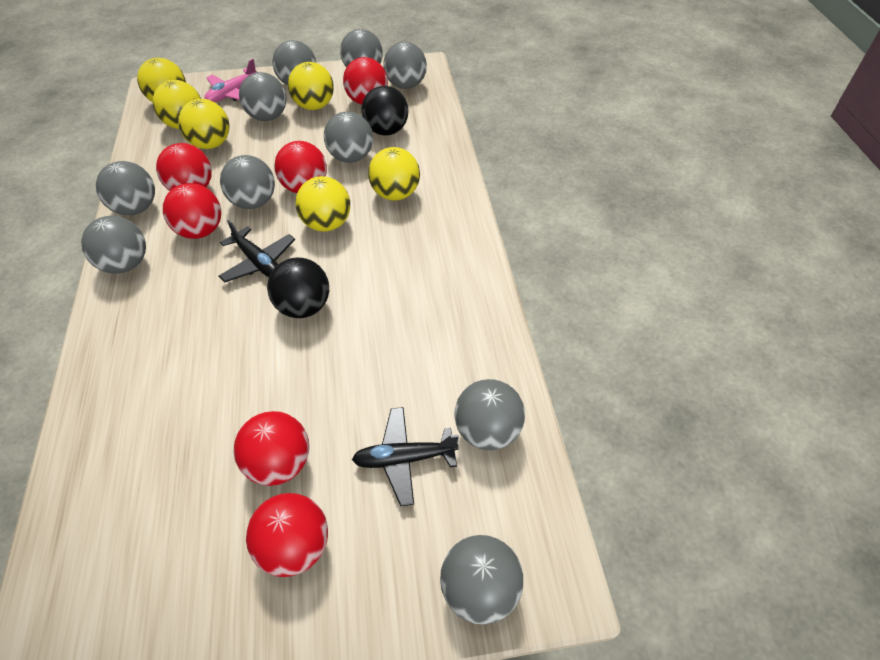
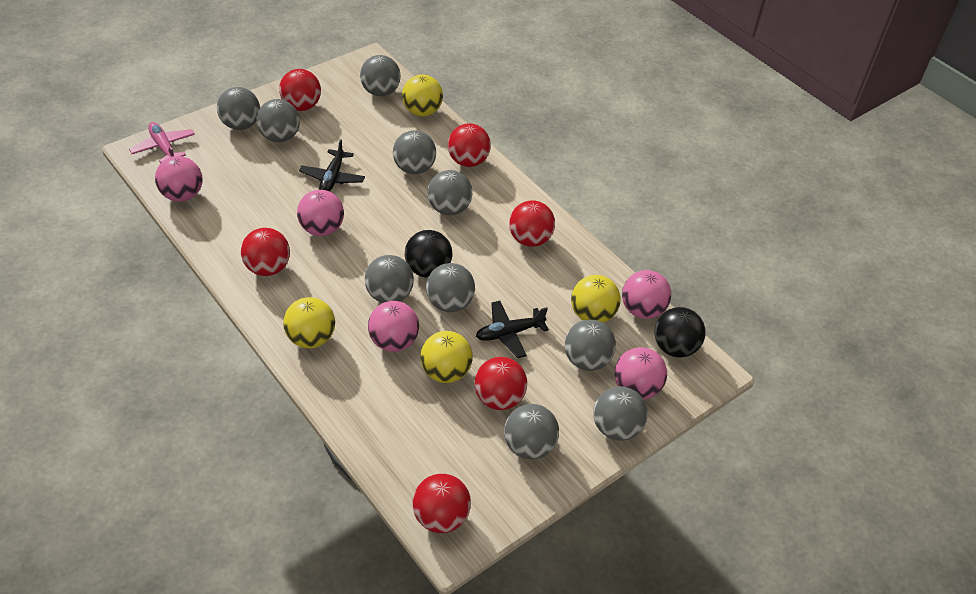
pink ball: none = 0 -> [155,156,202,202] [297,190,344,236] [368,301,419,352] [615,347,667,399] [622,270,671,319] = 5
yellow ball: [137,58,186,102] [153,80,201,129] [178,99,230,149] [288,62,334,110] [295,176,350,232] [368,147,420,201] = 6 -> [283,297,335,349] [402,75,443,116] [420,331,473,383] [571,275,620,323] = 4

